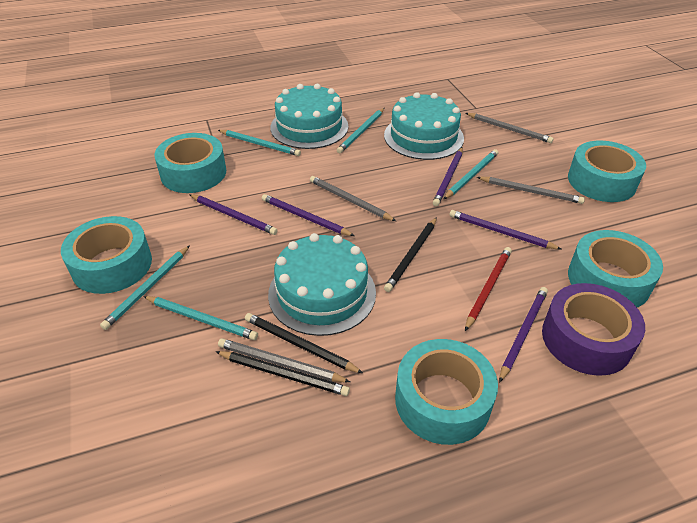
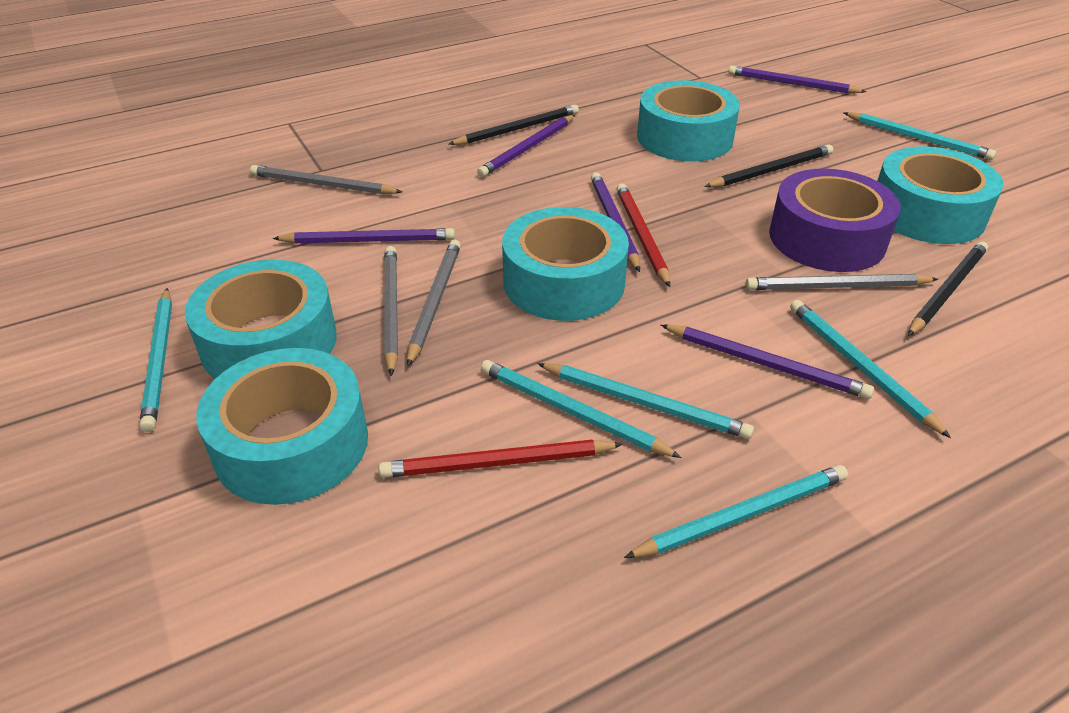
red pencil: [465,247,512,331] = 1 -> [379,440,623,478] [616,183,670,287] = 2
turquoise cake: [268,233,376,336] [270,84,348,149] [384,92,464,160] = 3 -> none = 0
turquoise pencil: [100,245,190,330] [143,296,258,340] [218,130,301,156] [337,108,384,153] [443,149,498,200] = 5 -> [139,288,172,432] [481,360,682,458] [537,363,754,439] [624,465,848,558] [790,300,951,438] [843,112,996,160] = 6

